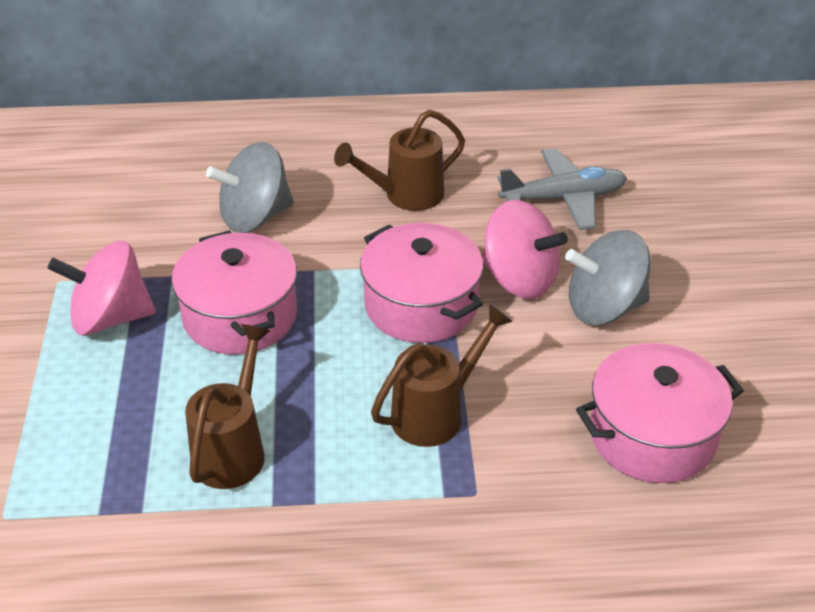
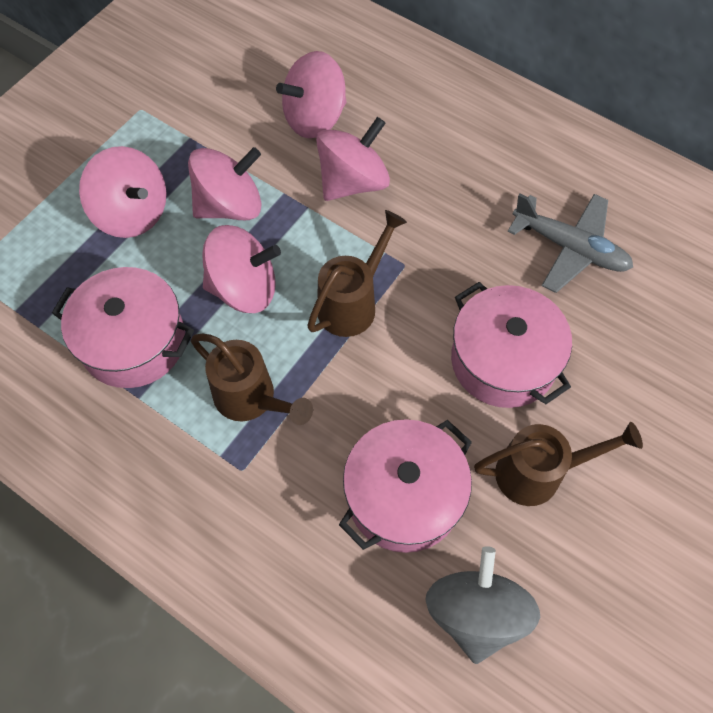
grey spinning top: [206,142,294,233] [565,230,651,325] = 2 -> [425,546,540,664] = 1
pink spinning top: [48,241,156,336] [482,200,568,299] = 2 -> [79,146,167,238] [188,147,262,220] [202,225,281,313] [276,51,347,138] [316,117,390,201] = 5

